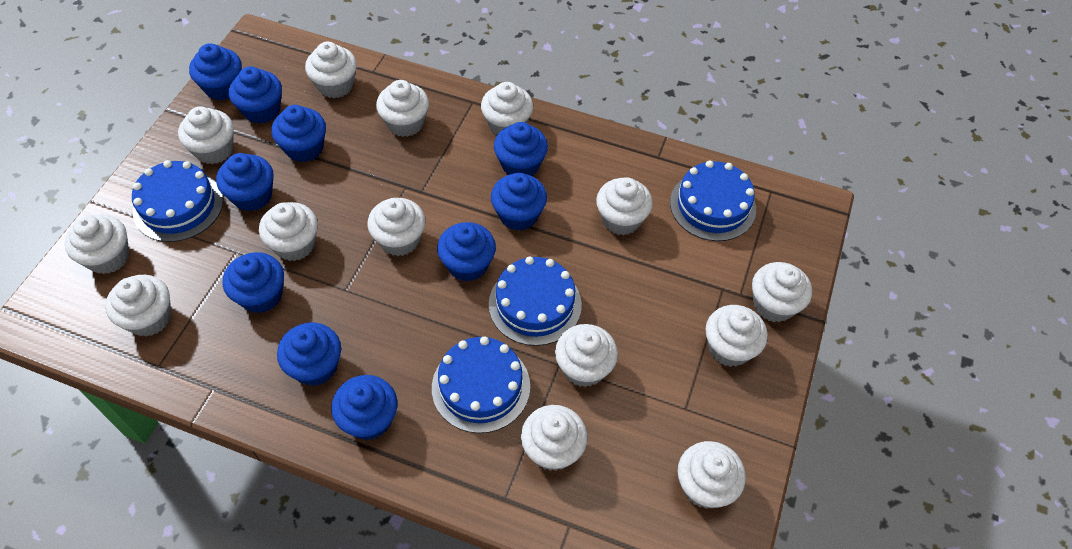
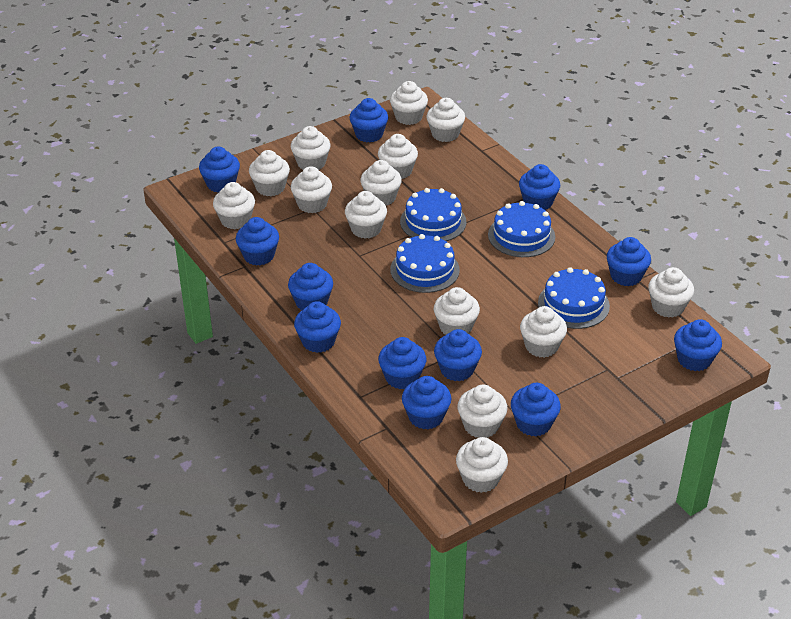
blue cupcake: [189,43,242,101] [216,153,274,211] [223,252,284,313] [229,66,282,124] [271,105,326,162] [277,323,341,386] [331,375,397,440] [437,222,496,282] [491,173,547,231] [494,122,548,176] = 10 -> [199,146,240,193] [236,217,279,266] [288,263,333,310] [294,301,341,353] [349,98,388,143] [378,337,426,390] [402,376,451,429] [434,329,482,381] [511,383,561,436] [519,164,560,210] [607,237,651,286] [674,319,722,371] = 12

